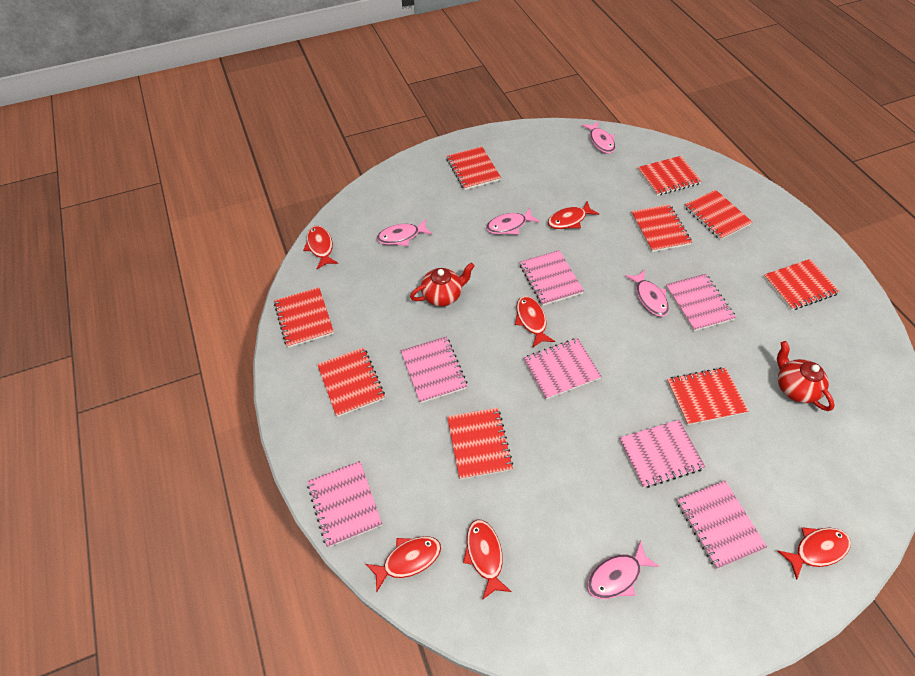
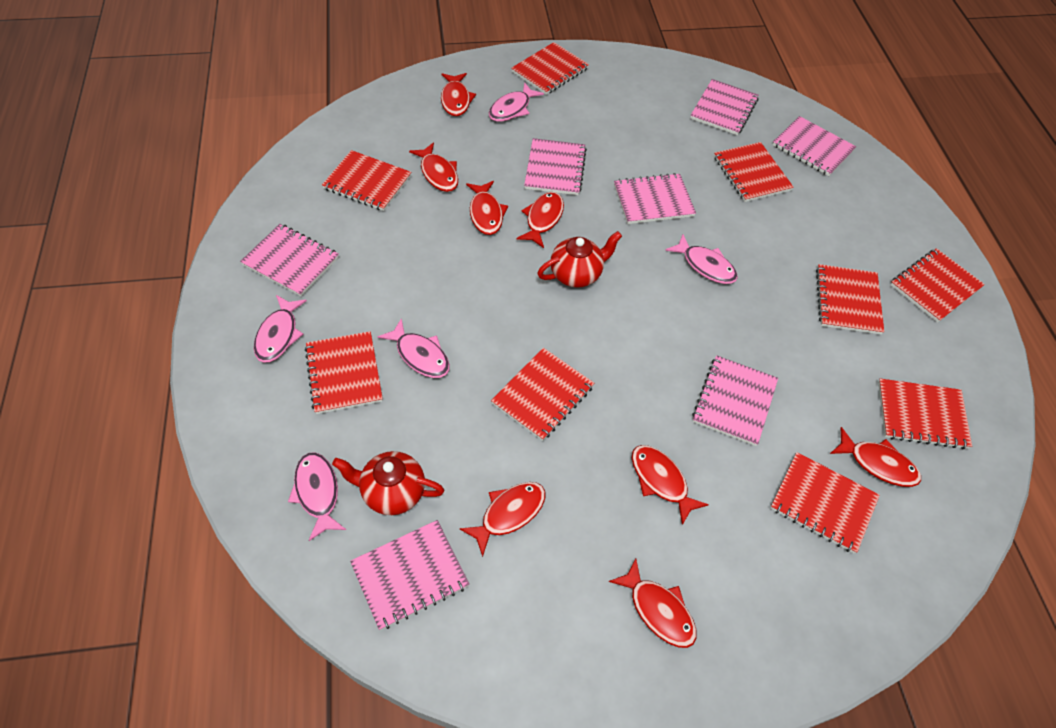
red fish: [303,226,338,269] [366,536,441,593] [463,520,512,600] [515,296,555,348] [548,201,599,229] [778,527,851,580] = 6 -> [409,142,458,192] [441,73,476,116] [459,482,546,557] [466,181,508,235] [516,192,564,248] [609,558,697,648] [632,445,709,525] [830,427,921,487] = 8

